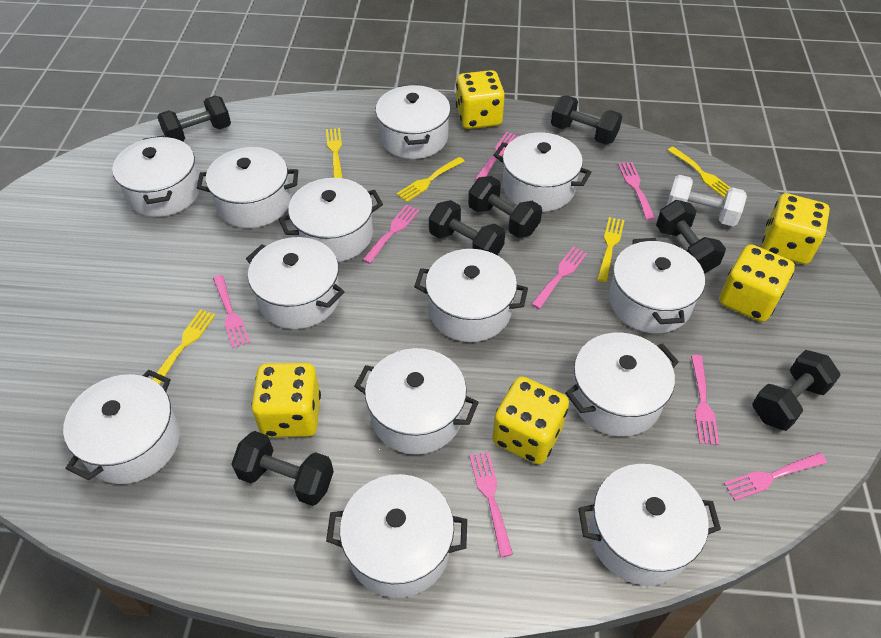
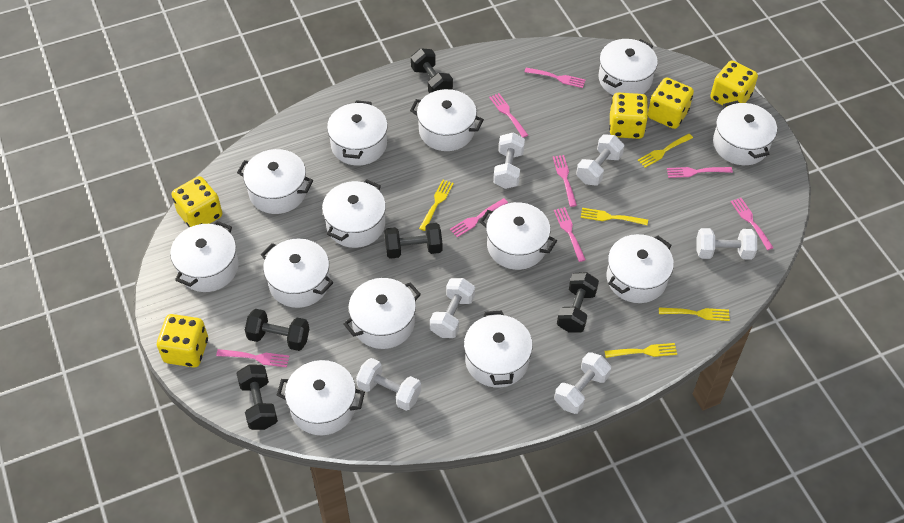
black dumbbell: [157,96,231,142] [232,431,334,506] [429,200,505,255] [468,176,542,238] [551,95,622,145] [656,200,726,274] [752,350,841,431] = 7 -> [236,364,278,430] [245,309,309,351] [384,223,442,259] [411,48,453,93] [557,272,599,333] = 5
white dumbbell: [667,175,747,226] = 1 -> [356,358,421,411] [430,278,475,338] [493,133,525,189] [554,352,611,414] [576,135,625,185] [696,228,757,259] = 6

